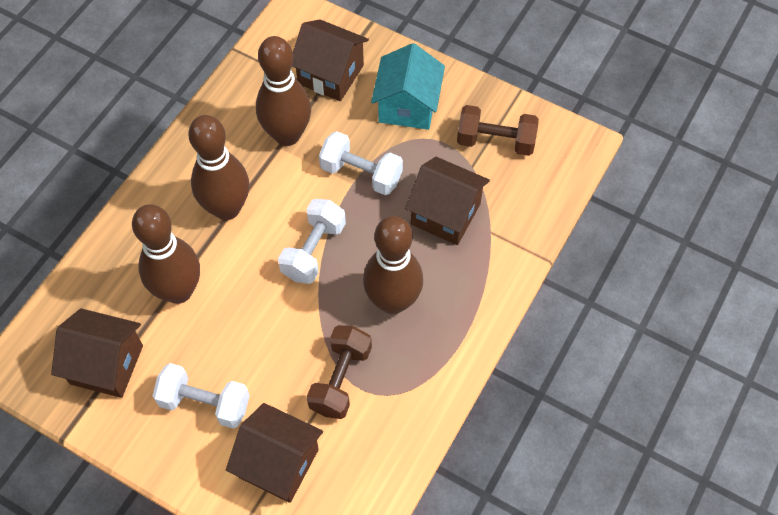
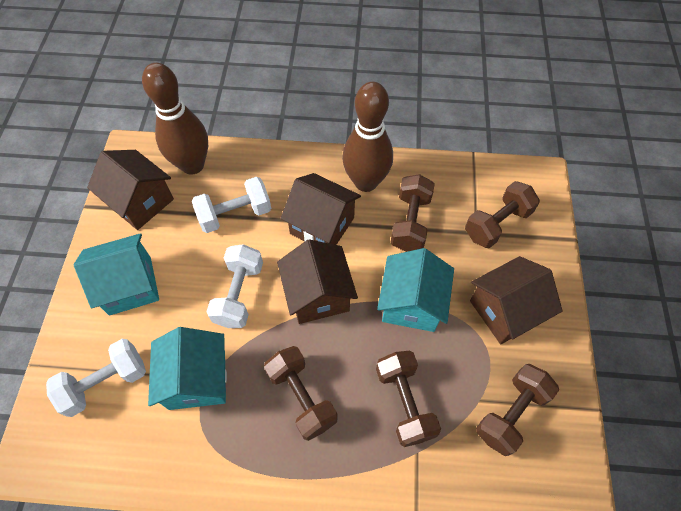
brown bowling pin: [132,204,200,304] [188,115,249,220] [256,36,311,146] [363,216,423,314] = 4 -> [142,63,208,175] [342,82,393,192] = 2
brown dumbbell: [307,325,372,419] [457,105,539,156] = 2 -> [264,346,338,441] [376,351,441,447] [390,174,435,252] [465,181,540,248] [476,364,559,456] = 5
turquoise house: [371,43,445,130] = 1 -> [74,233,159,316] [148,327,227,410] [377,248,454,332] = 3

